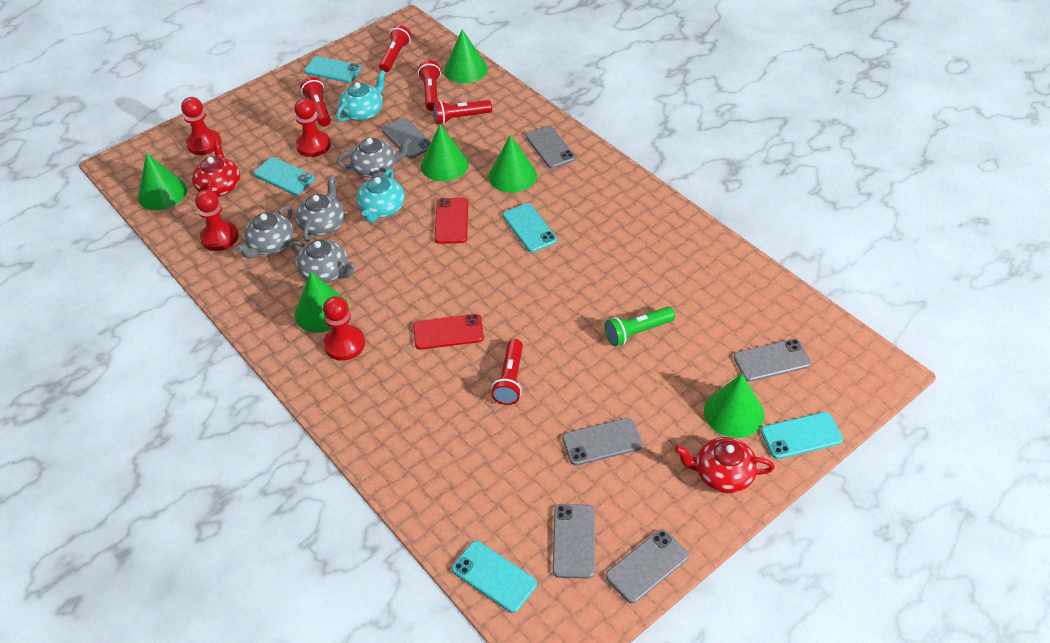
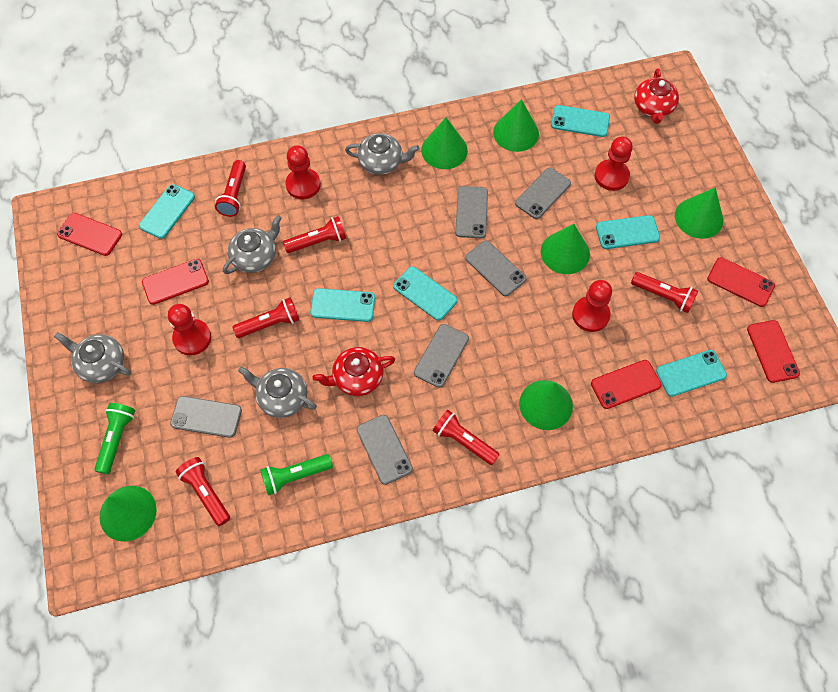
green flashlight: [605,307,675,346] = 1 -> [95,403,135,474] [260,454,333,495] = 2
red flashlight: [300,77,331,127] [379,25,412,73] [418,60,441,111] [433,100,492,125] [491,339,523,405] = 5 -> [176,457,230,526] [215,160,246,217] [232,297,299,338] [283,216,347,253] [433,410,500,465] [631,272,698,313] = 6
red phone: [413,314,484,350] [435,197,468,244] = 2 -> [57,213,122,256] [142,259,209,305] [591,360,662,409] [707,257,775,307] [747,320,800,383] = 5
turquoise phone: [254,157,315,195] [304,56,362,83] [452,541,537,613] [503,203,557,252] [761,412,843,459] = 5 -> [139,184,195,239] [310,288,375,322] [393,266,458,321] [551,105,610,137] [596,215,660,249] [656,350,727,397] = 6
turquoise teapot: [336,70,386,122] [356,169,405,223] = 2 -> none = 0

